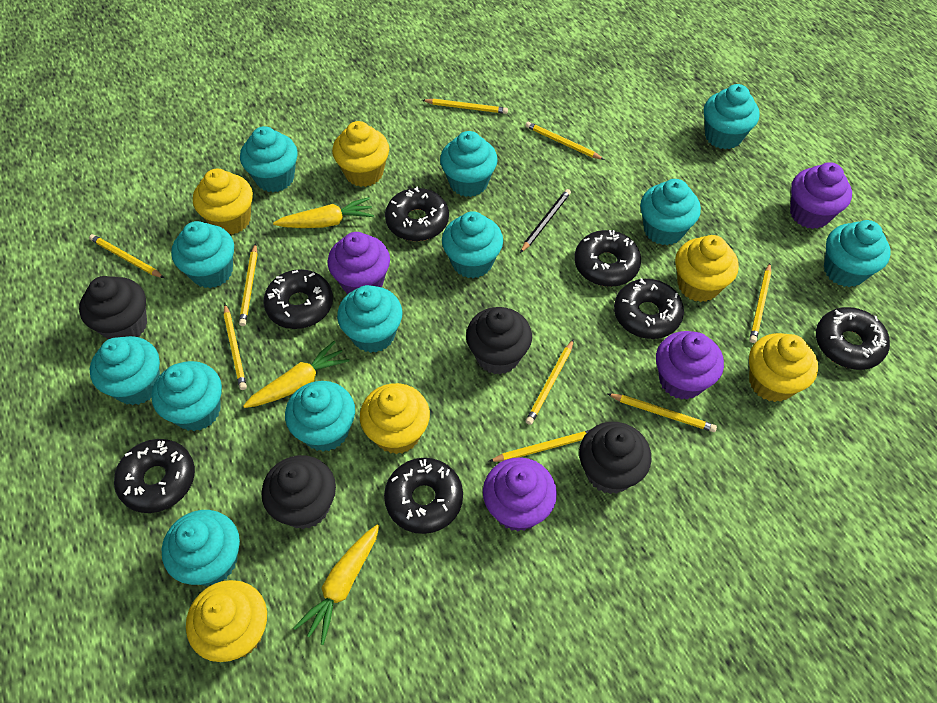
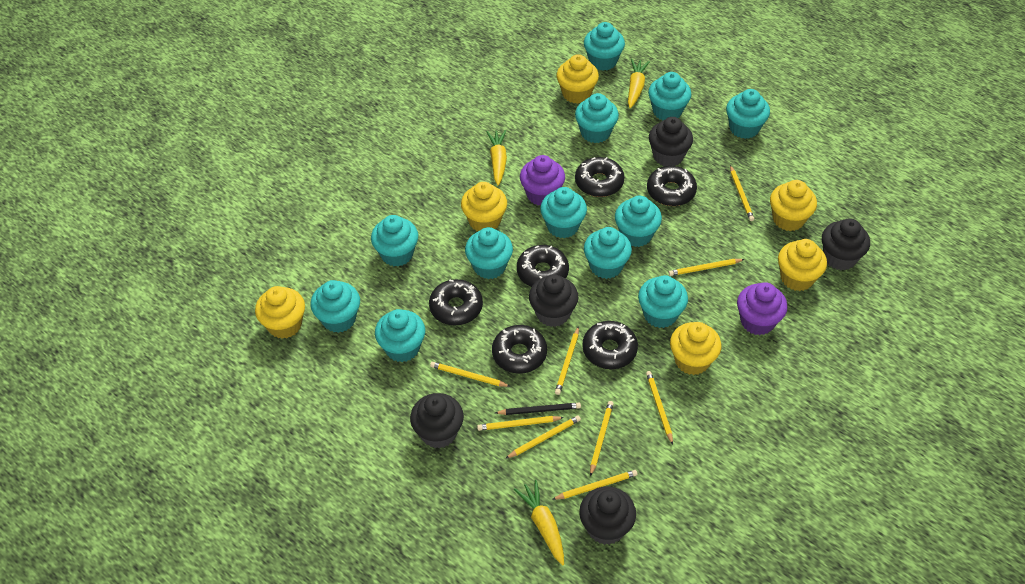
black cupcake: [79,276,147,339] [261,455,336,529] [466,307,532,374] [579,422,652,494] = 4 -> [410,393,464,449] [529,274,578,327] [579,486,636,545] [649,117,693,166] [822,218,870,270] = 5
black donut: [114,439,195,513] [264,269,333,329] [384,458,463,534] [385,186,449,241] [574,230,641,287] [614,278,684,339] [816,307,890,370] = 7 -> [429,279,483,325] [492,325,547,373] [517,245,569,287] [575,157,624,197] [582,321,638,369] [647,166,697,206] = 6
purple cupcake: [327,232,390,294] [483,457,557,531] [656,331,724,400] [790,162,852,229] = 4 -> [520,155,565,206] [737,282,788,335] = 2

